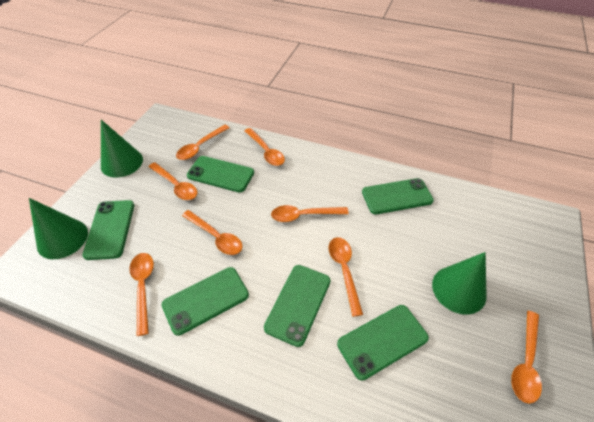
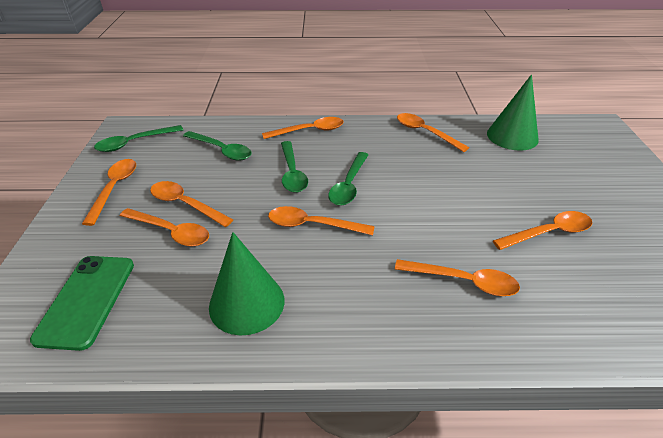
green cone: [29,198,88,259] [101,120,143,178] [432,252,487,315] = 3 -> [209,232,284,336] [487,74,539,151] = 2
green phone: [82,200,134,260] [162,267,249,336] [187,156,254,192] [264,265,330,347] [337,305,429,380] [362,178,434,214] = 6 -> [30,256,134,351] = 1
green spoon: none = 0 -> [94,125,183,152] [183,131,252,160] [281,141,308,193] [328,152,368,206] = 4

